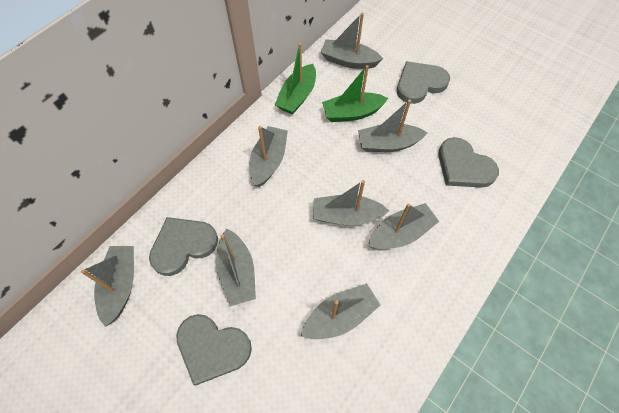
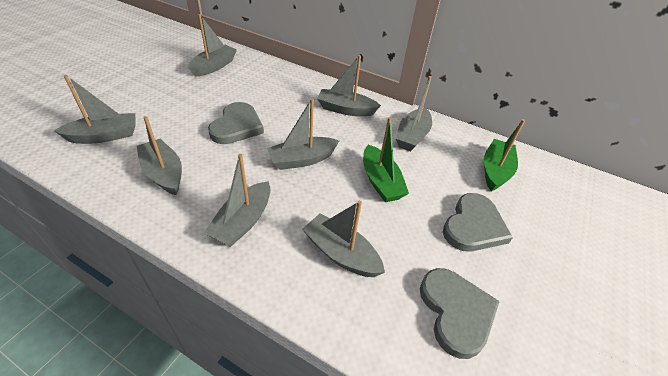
grey heart: [149,217,218,276] [176,314,252,386] [397,61,450,104] [438,137,499,188] = 4 -> [208,102,264,144] [420,268,500,359] [443,193,513,252] = 3

